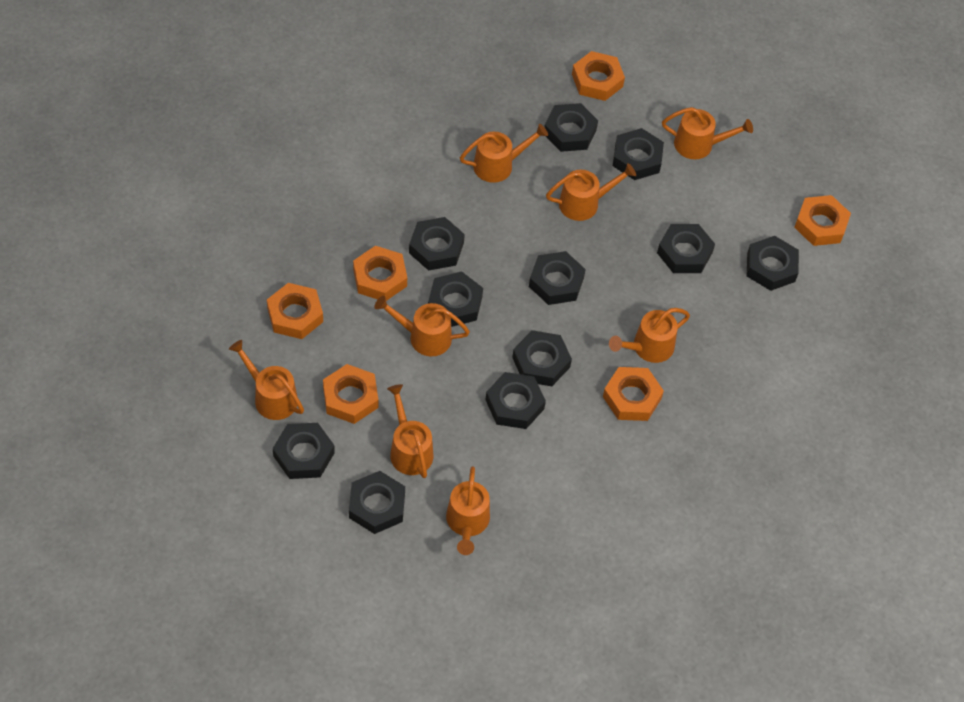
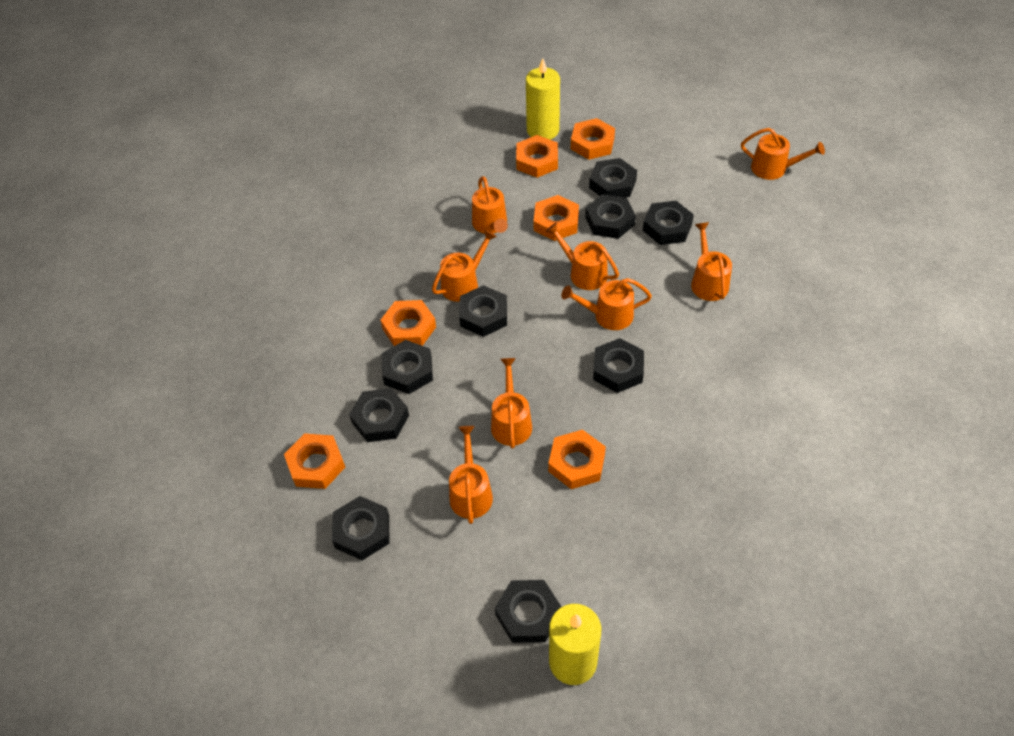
black nut: [273,423,335,479] [349,471,405,534] [409,217,465,271] [428,271,483,327] [486,372,546,429] [512,330,572,386] [529,251,586,305] [544,103,598,152] [613,128,664,180] [657,224,715,273] [747,236,799,291] = 11 -> [332,496,389,560] [349,388,409,442] [382,340,433,394] [459,285,507,337] [495,580,561,643] [585,194,636,239] [589,158,637,198] [593,338,644,393] [643,201,694,245] = 9
yellow candle: none = 0 -> [526,58,560,140] [549,604,601,685] = 2

